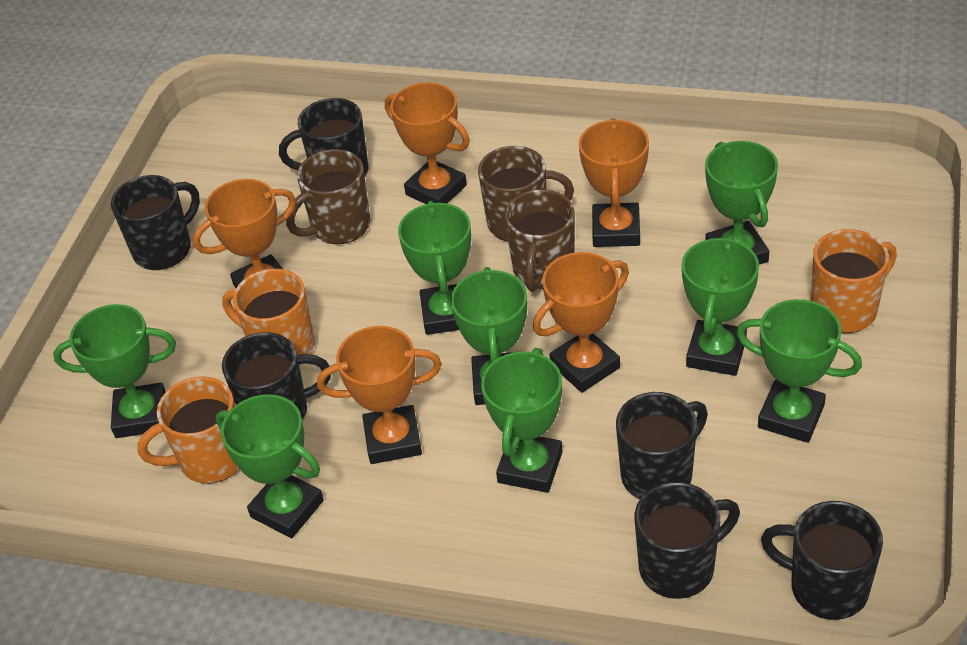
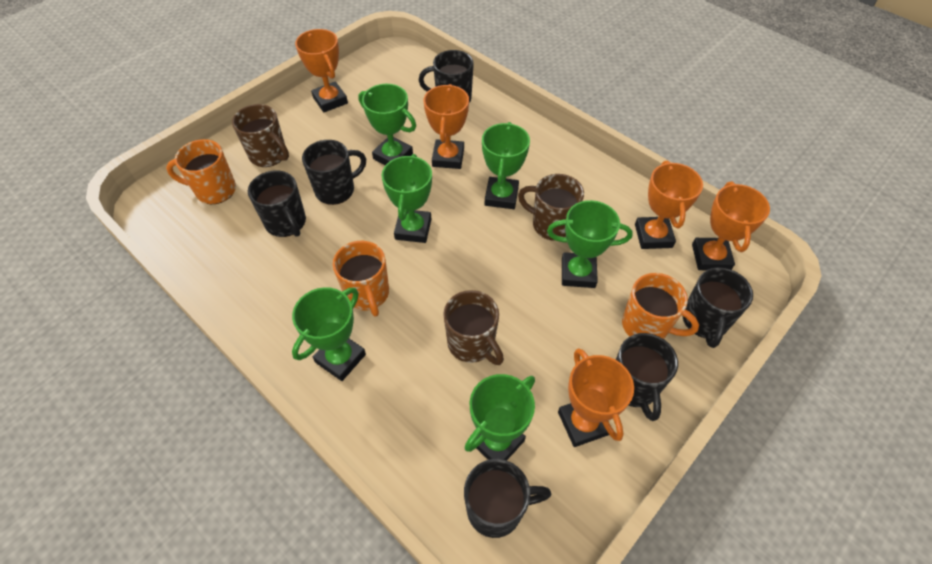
green trophy: [53,304,176,438] [216,394,324,538] [398,201,471,335] [451,267,527,405] [481,348,563,493] [682,236,759,376] [705,141,778,265] [736,299,862,443] = 8 -> [292,287,366,381] [359,84,416,165] [381,154,432,243] [465,374,535,460] [482,122,530,209] [547,200,633,288] = 6

